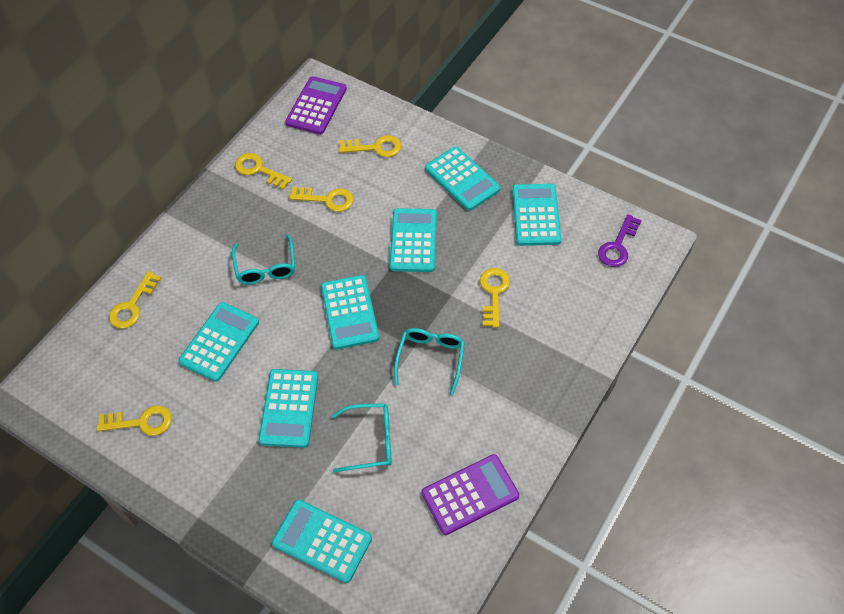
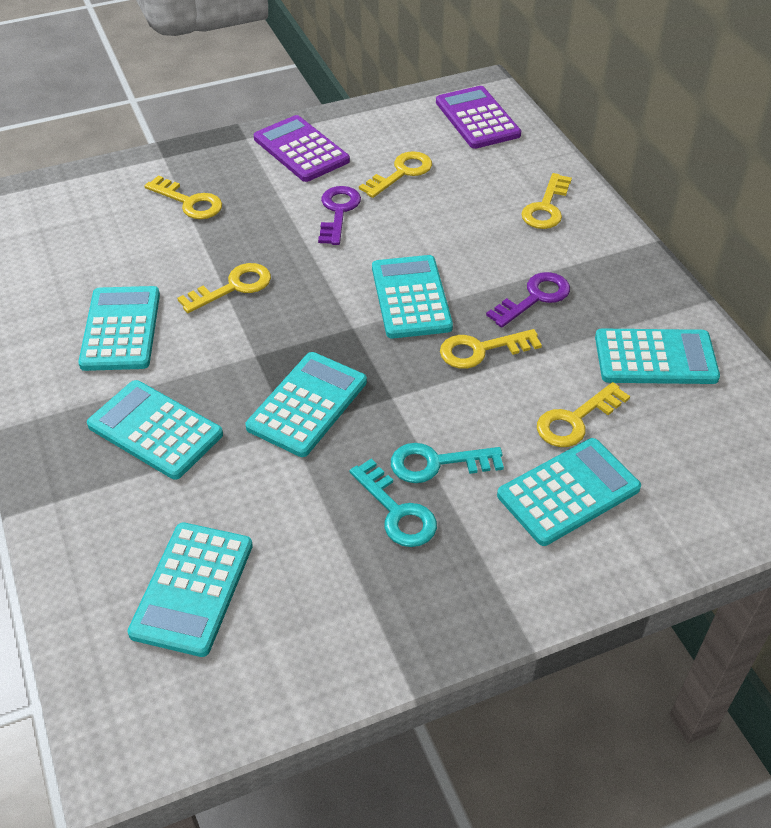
purple key: [598,214,642,267] = 1 -> [318,186,361,245] [486,272,570,328] = 2
turquoise glasses: [232,234,295,285] [331,403,392,472] [394,328,465,395] = 3 -> none = 0
turquoise key: none = 0 -> [350,458,437,547] [391,443,504,483] = 2

